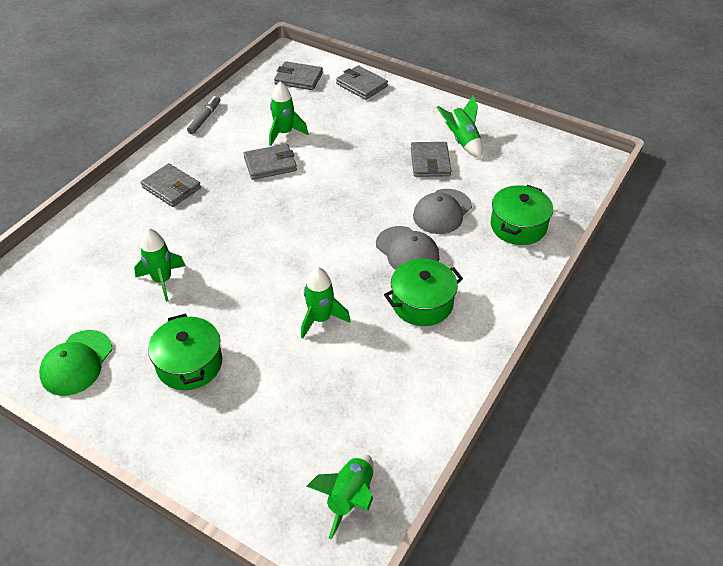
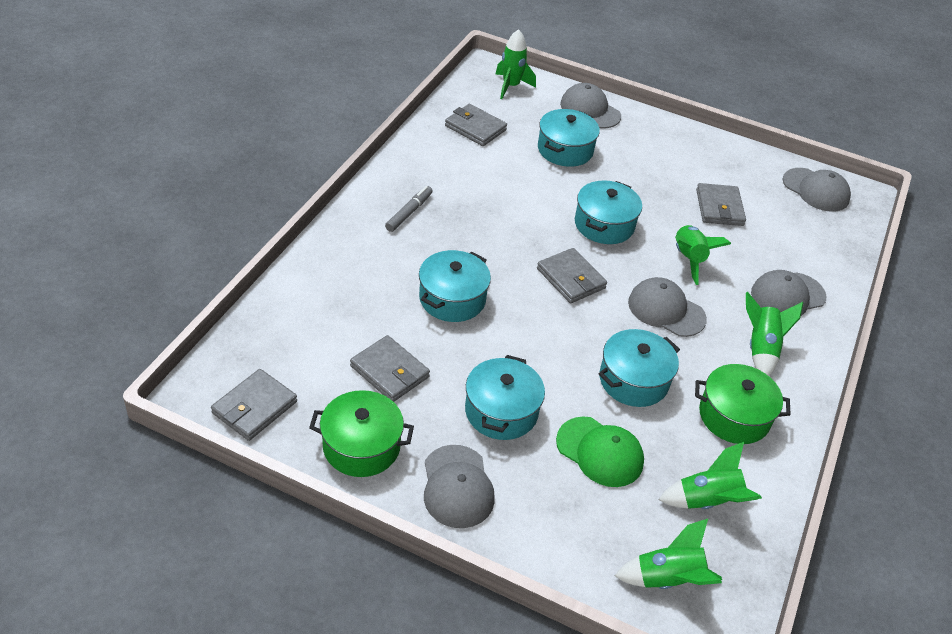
green pot: [148,314,222,390] [384,259,463,326] [491,185,553,245] = 3 -> [309,390,414,477] [695,364,791,444] = 2
grey cap: [376,226,439,270] [413,189,472,234] = 2 -> [424,445,495,528] [560,83,621,128] [628,277,707,337] [751,270,826,316] [783,168,851,212] = 5
turquoise pot: none = 0 -> [419,250,491,322] [465,355,545,440] [538,109,600,167] [575,180,642,244] [598,329,680,407] = 5

